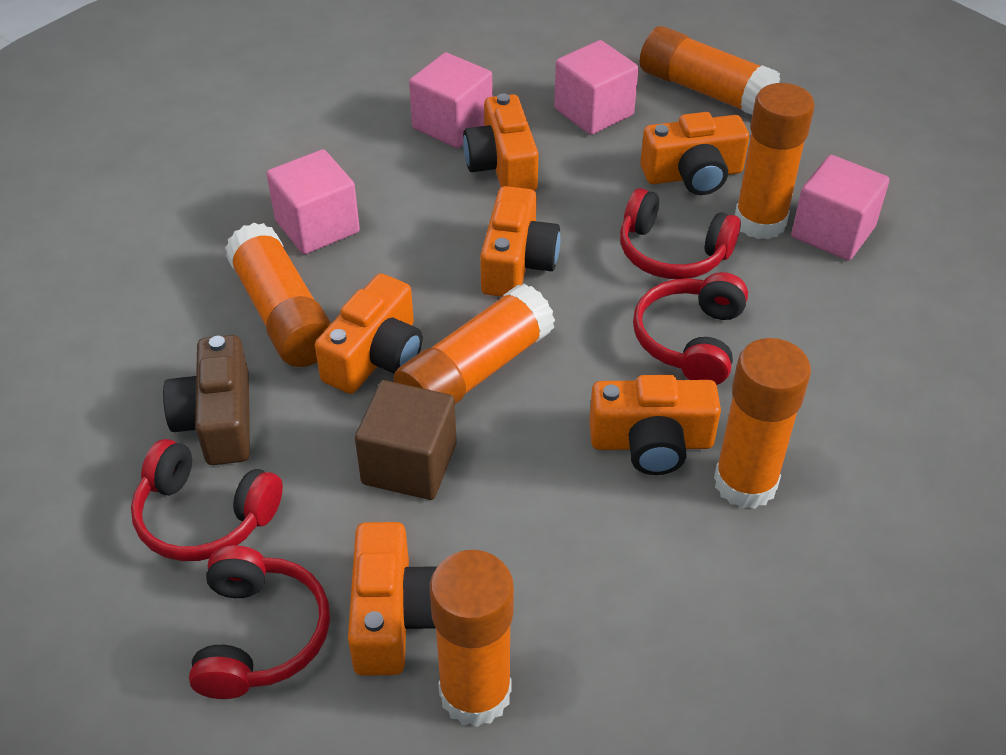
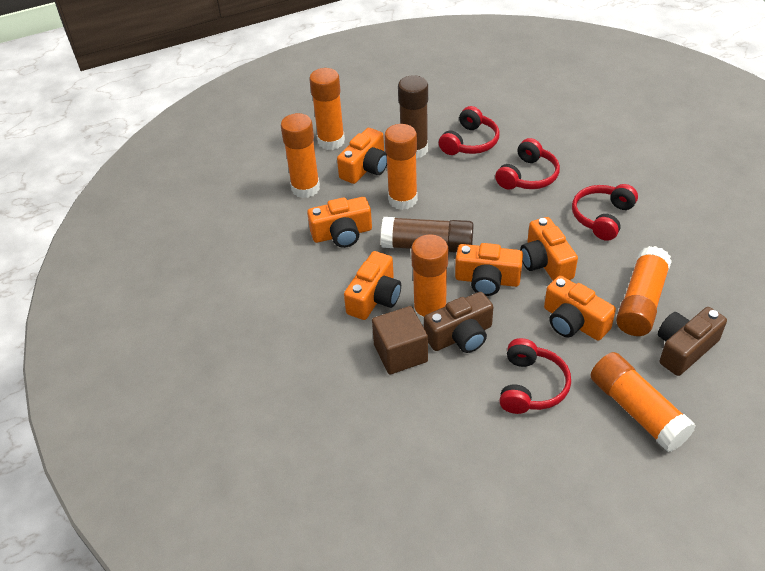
brown camera: [163,335,250,465] = 1 -> [424,292,493,353] [658,307,727,376] = 2
brown glue stick: none = 0 -> [381,217,474,253] [398,75,428,159] = 2
pink cube: [267,149,360,254] [409,52,492,148] [554,40,639,135] [791,155,890,261] = 4 -> none = 0

